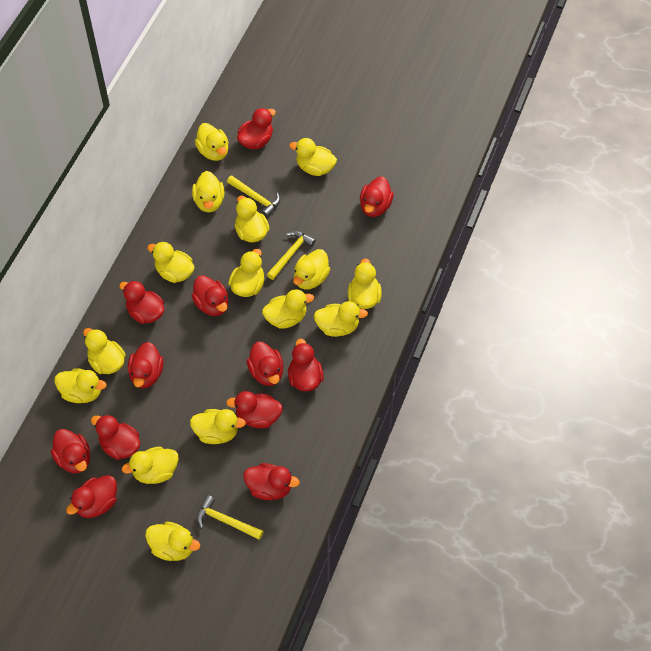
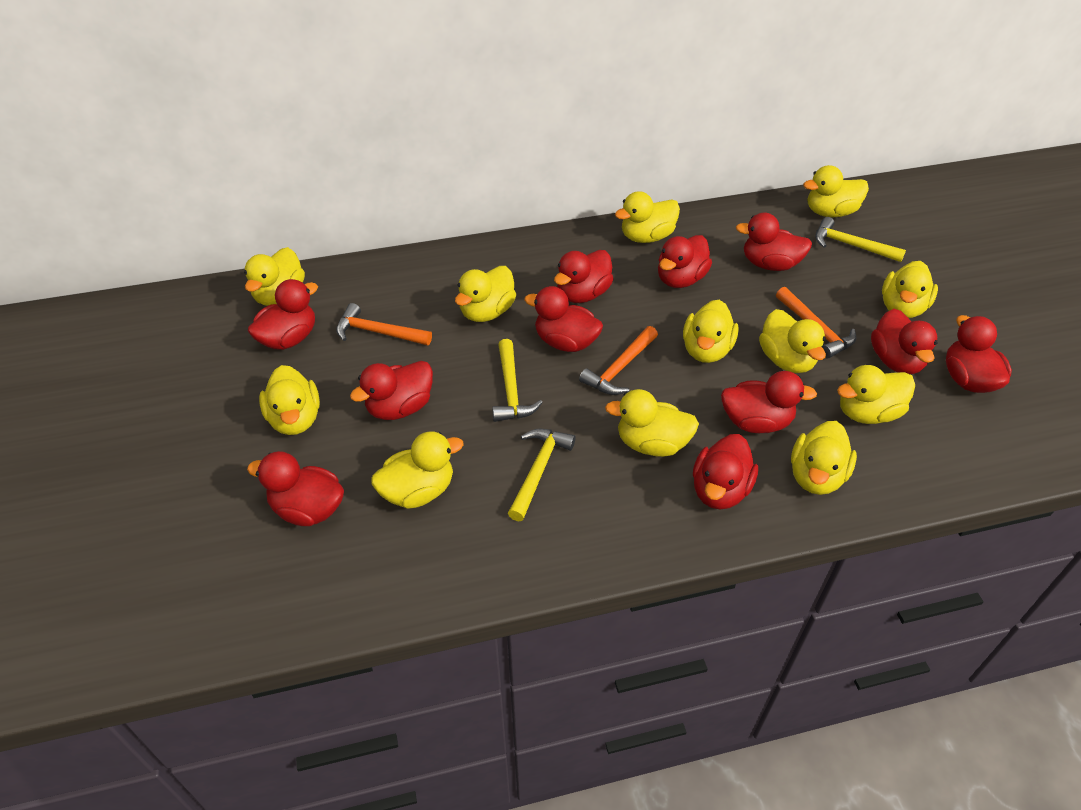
orange hammer: none = 0 -> [336,303,432,346] [579,326,658,395] [776,287,856,358] = 3
red duck: [51,429,90,473] [66,475,117,518] [91,414,140,460] [119,280,164,324] [128,342,164,388] [191,275,228,316] [226,391,283,428] [237,108,276,149] [244,463,300,500] [247,342,284,386] [288,339,324,391] [360,176,394,217] = 12 -> [247,451,344,526] [248,279,318,350] [350,361,433,420] [524,286,603,352] [554,250,613,303] [658,235,712,288] [693,434,758,510] [721,371,817,433] [735,213,812,271] [871,309,937,374] [946,315,1012,393] = 11
yellow duck: [54,368,106,403] [83,328,126,374] [122,447,179,484] [145,522,200,561] [147,242,194,283] [190,409,246,444] [192,171,224,213] [195,123,229,161] [228,249,265,297] [235,196,270,242] [262,289,314,329] [289,138,337,176] [293,249,330,290] [314,301,368,337] [348,258,382,309] = 15 -> [244,247,305,306] [259,365,320,435] [371,432,464,509] [455,266,516,322] [605,389,699,457] [615,191,680,243] [683,300,739,363] [759,309,826,373] [791,421,857,495] [803,165,869,217] [837,365,915,424] [882,261,938,318] = 12

